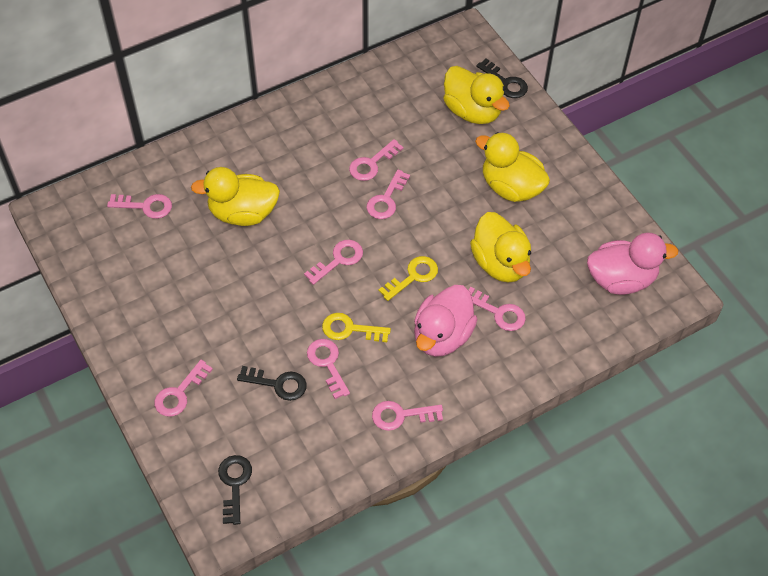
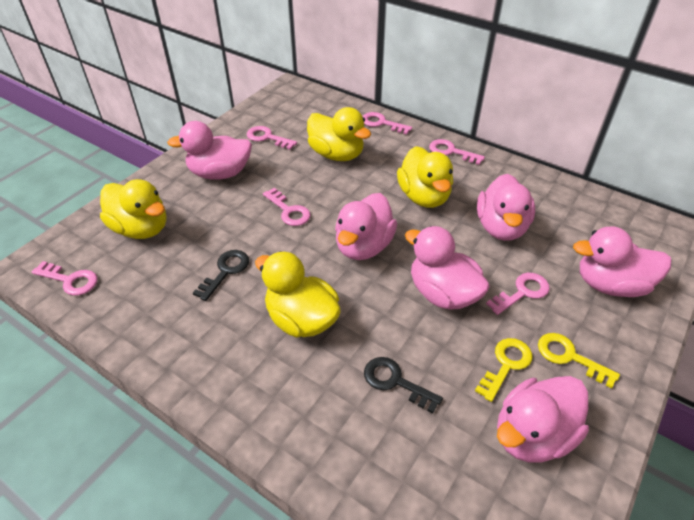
black key: [218,455,252,525] [237,366,307,401] [476,59,528,98] = 3 -> [193,250,249,301] [364,357,443,413] = 2
pink duck: [414,285,477,357] [587,233,679,295] = 2 -> [167,121,252,180] [335,193,397,260] [405,226,490,310] [477,174,535,241] [497,376,589,463] [573,226,671,297] = 6
pink key: [107,194,172,219] [154,360,213,417] [304,240,363,285] [307,339,350,399] [349,139,403,181] [367,170,410,219] [372,401,443,431] [468,287,526,331] = 8 -> [32,261,98,296] [247,126,297,150] [263,188,310,226] [363,112,412,135] [429,139,485,165] [486,273,550,315] = 6

